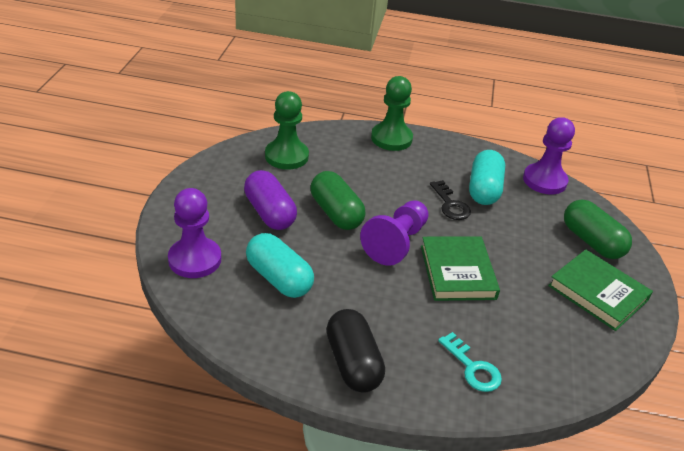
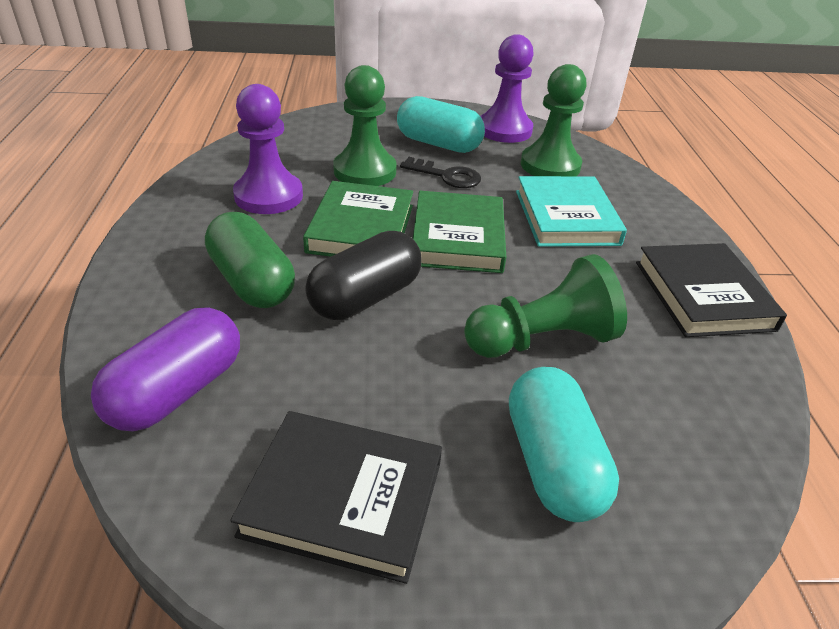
black book: none = 0 -> [230,411,442,584] [636,243,787,337] = 2
green capsule: [311,171,366,230] [564,199,632,259] = 2 -> [205,212,295,308] = 1
green pawn: [265,91,309,170] [371,76,413,151] = 2 -> [333,65,397,186] [464,254,627,358] [521,64,587,176] = 3
purple pawn: [168,188,221,278] [360,200,429,266] [523,117,575,195] = 3 -> [233,84,303,214] [481,34,534,143] = 2
turquoise book: none = 0 -> [516,176,627,247] = 1
turquoise key: [438,332,502,392] = 1 -> none = 0

